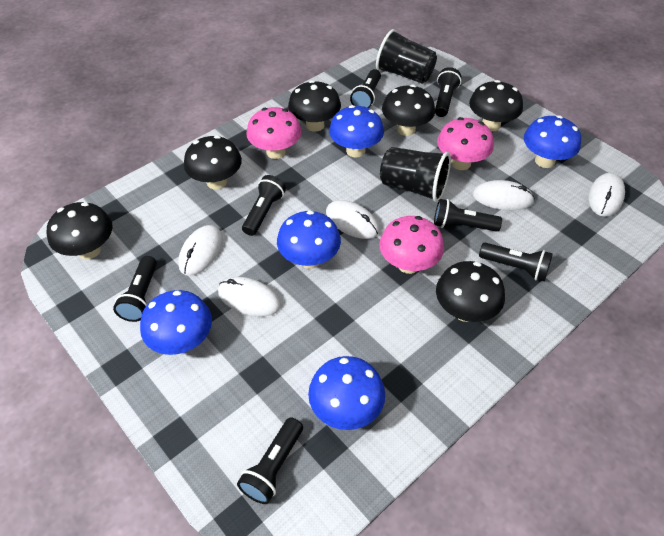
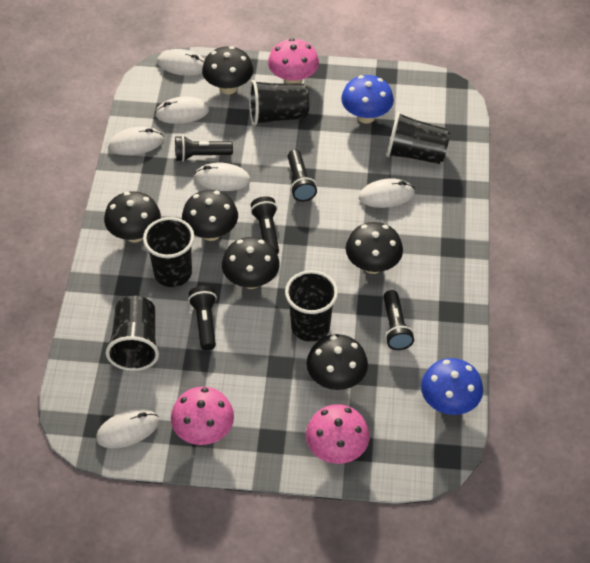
black cup: [376,29,437,84] [380,147,451,202] = 2 -> [106,296,159,371] [143,217,194,287] [249,80,309,126] [285,270,338,342] [386,112,450,164] = 5
black flashlight: [113,256,157,322] [237,418,303,504] [242,175,286,236] [350,69,381,108] [434,199,502,232] [435,67,461,117] [479,243,553,281] = 7 -> [175,135,233,162] [188,286,217,350] [251,196,279,254] [288,150,317,202] [383,290,414,350] = 5
blue mushroom: [140,290,212,355] [277,210,341,269] [308,356,385,430] [329,105,384,158] [524,115,581,168] = 5 -> [341,75,394,124] [421,358,483,415] = 2
white mouse: [178,225,223,276] [218,277,281,317] [326,200,379,239] [473,180,535,210] [588,173,625,217] = 5 -> [96,409,159,448] [109,127,164,155] [155,96,209,124] [157,49,205,76] [194,162,251,191] [359,178,415,208] = 6

